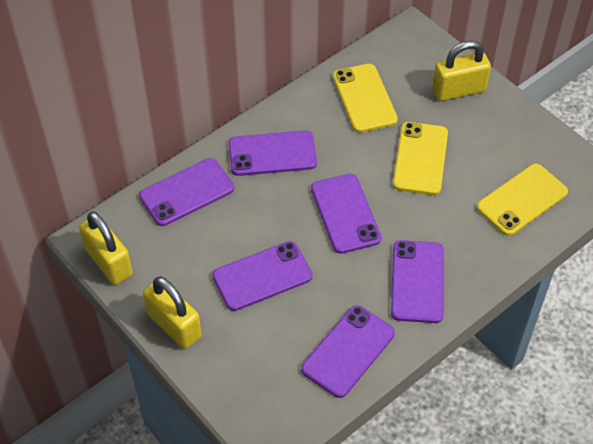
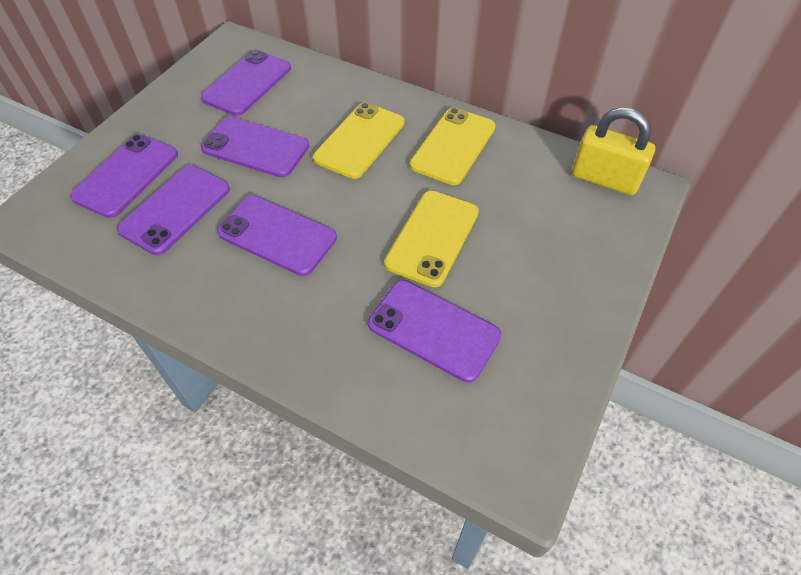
yellow padlock: [79,211,133,285] [143,277,202,349] [432,40,491,101] = 3 -> [572,107,655,195] = 1

